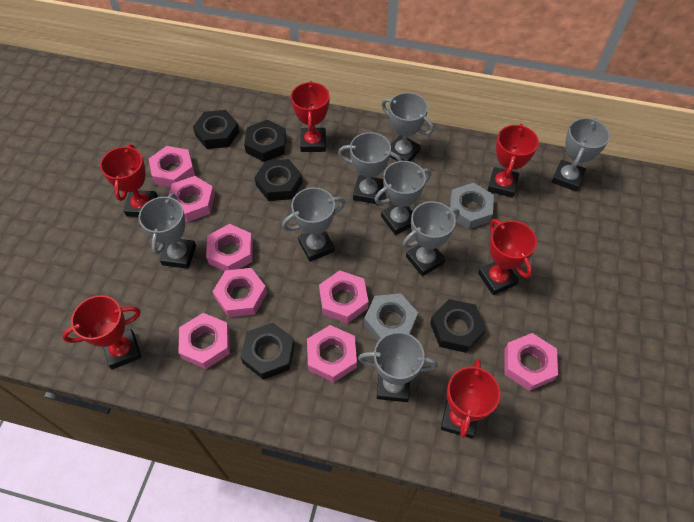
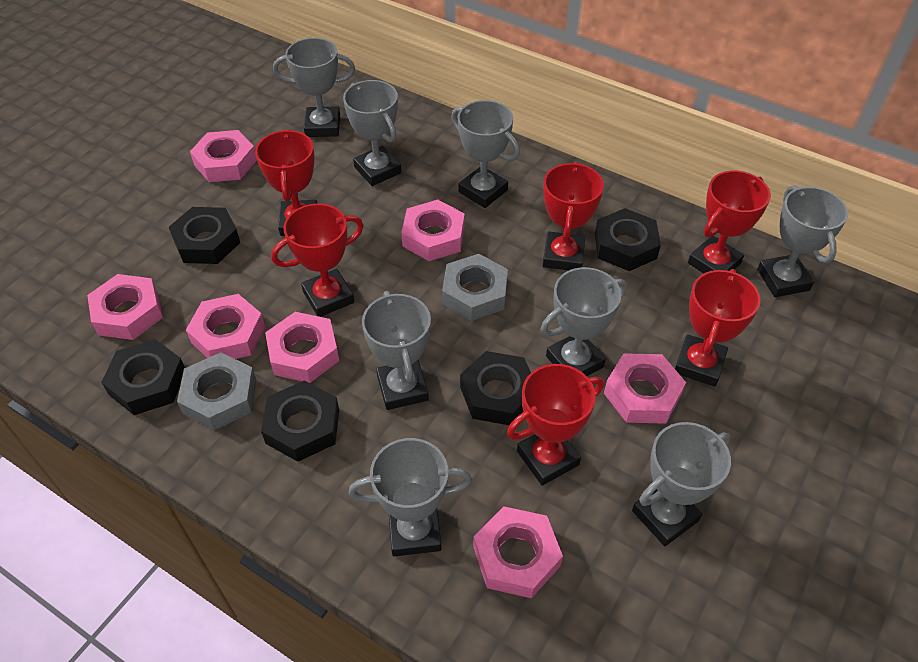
pink nut: [149,146,195,187] [169,176,215,222] [178,313,230,369] [206,224,253,271] [212,268,267,317] [307,325,357,383] [319,271,369,324] [504,333,558,391] = 8 -> [87,274,163,340] [186,294,265,359] [190,130,257,182] [265,312,339,383] [401,200,465,261] [473,506,563,599] [604,353,686,424] = 7

